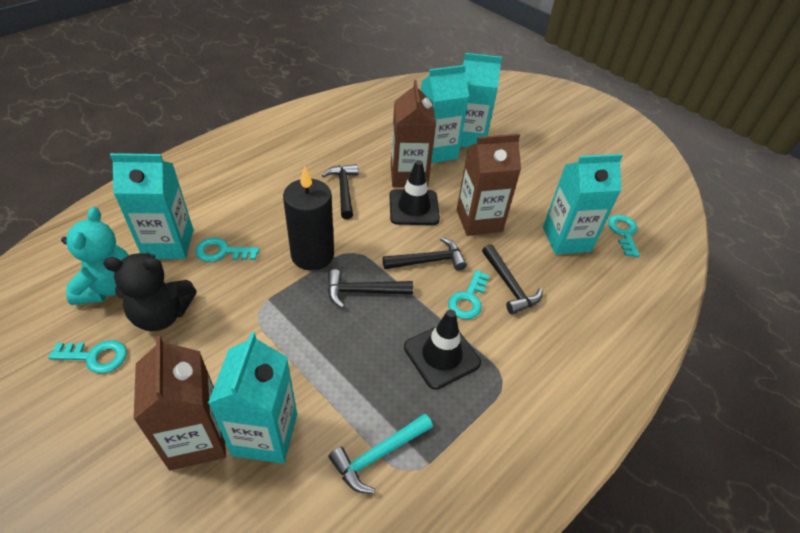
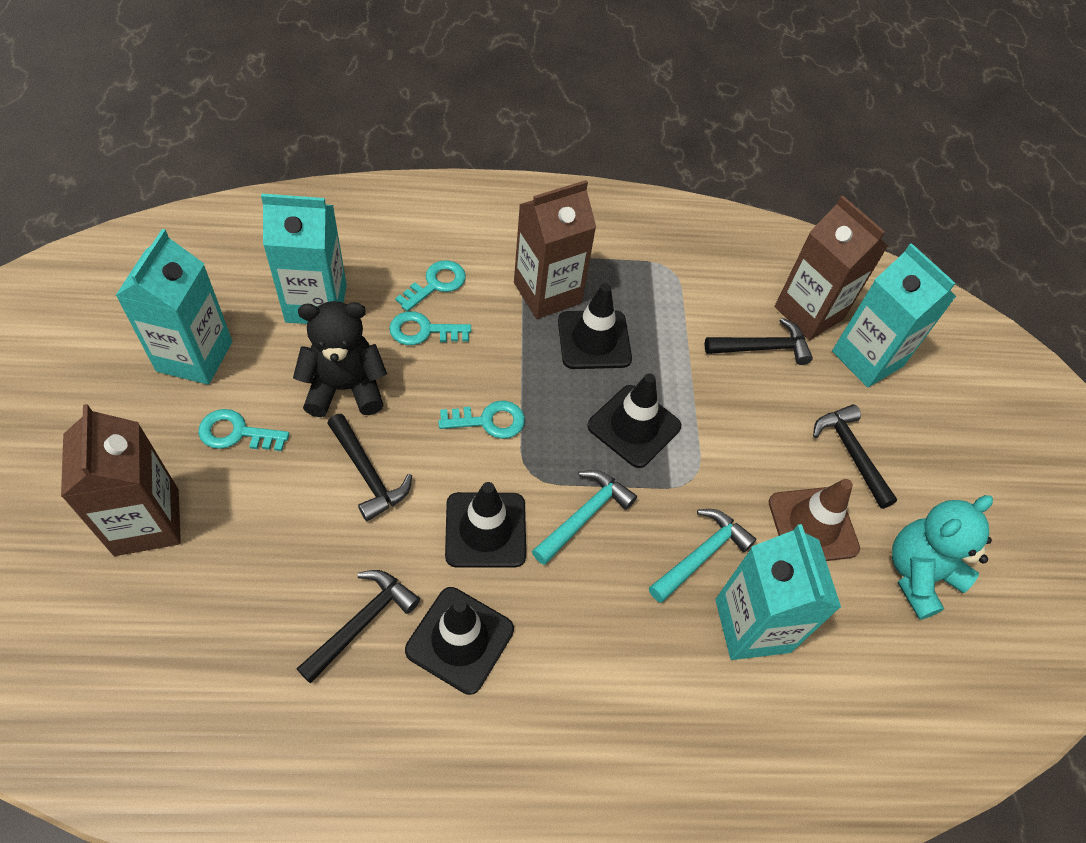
black candle: [283,167,334,271] = 1 -> none = 0
black traffic cone: [389,160,440,225] [404,309,481,390] = 2 -> [405,587,514,695] [445,482,526,568] [558,283,632,369] [587,373,681,468] = 4
brown traffic cone: none = 0 -> [769,479,860,561] = 1
turquoise carton: [110,153,194,259] [208,332,297,464] [421,65,469,163] [460,53,502,147] [543,154,623,255] = 5 -> [115,229,232,385] [261,194,347,324] [715,524,841,660] [832,243,957,388] = 4
turquoise hammer: [329,414,433,494] = 1 -> [532,470,637,565] [649,509,757,603] = 2

